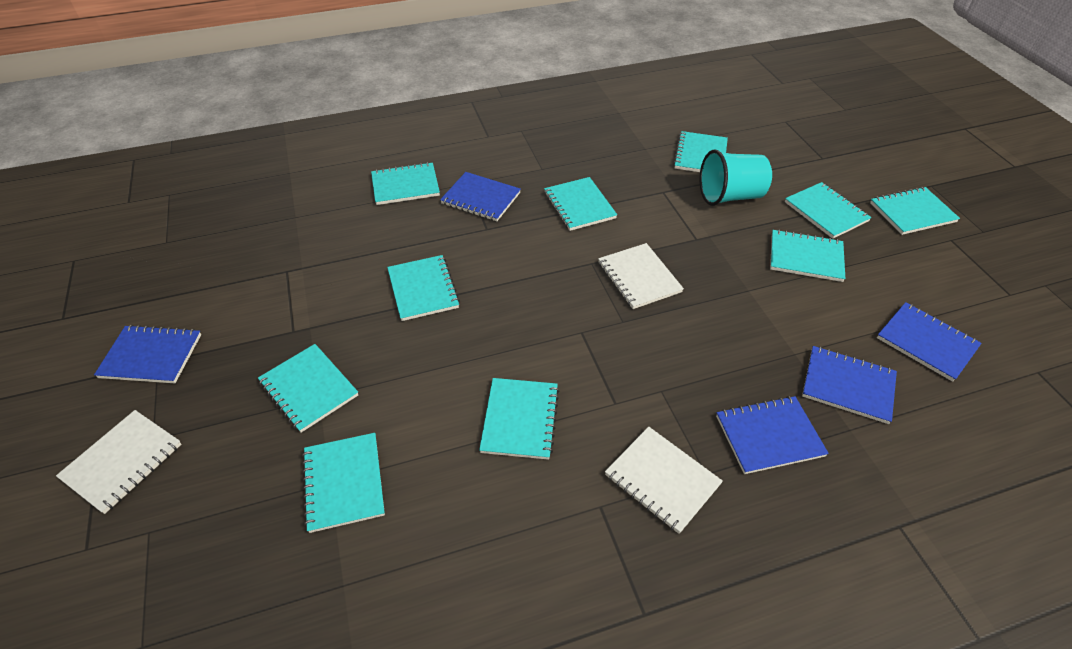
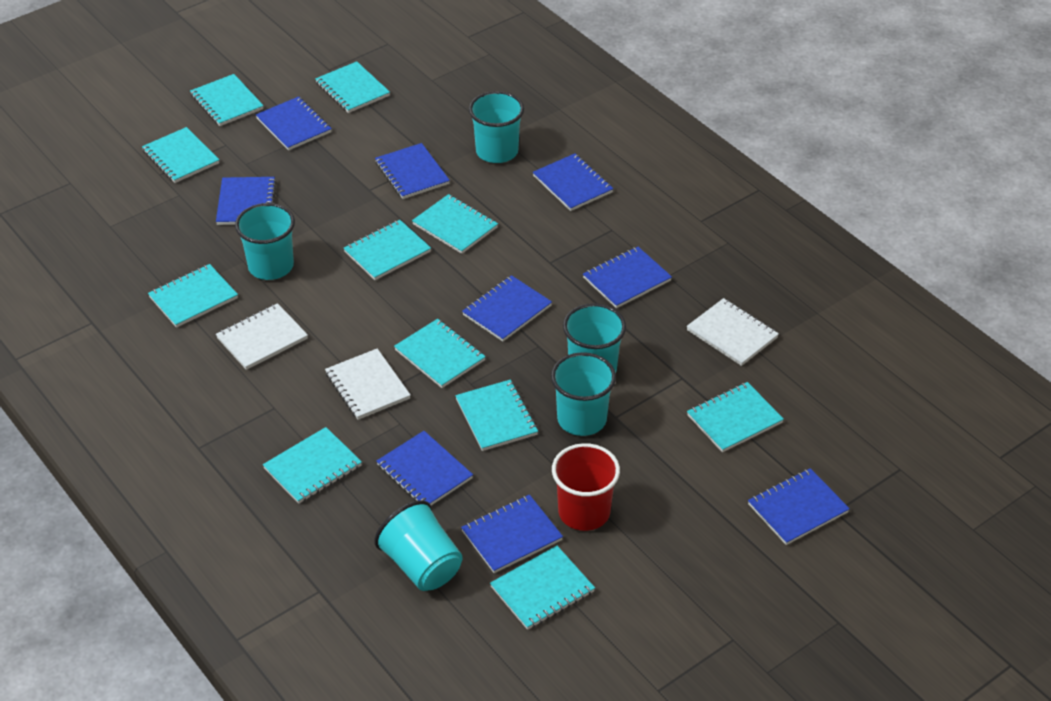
blue notebook: [94,325,201,383] [440,172,521,221] [716,396,829,474] [802,346,897,424] [877,302,982,382] = 5 -> [216,177,276,225] [256,97,332,150] [375,143,450,199] [377,431,473,505] [461,495,563,573] [462,275,552,342] [533,154,614,211] [583,247,672,308] [748,468,850,545] = 9
red cup: none = 0 -> [552,443,620,531] = 1
turquoise cup: [700,149,772,206] = 1 -> [235,203,295,280] [374,500,463,591] [469,91,524,163] [551,352,616,436] [563,303,626,373] = 5
turquoise notebook: [258,344,358,433] [302,433,385,533] [371,162,440,205] [387,255,460,321] [479,378,559,460] [544,177,617,231] [673,131,728,172] [770,229,846,282] [785,182,872,239] [870,187,960,235] = 10 -> [142,127,219,183] [148,264,238,328] [190,74,264,126] [263,427,362,504] [315,61,390,113] [344,220,431,280] [394,319,486,388] [412,194,498,254] [455,380,538,451] [490,546,595,630] [687,382,784,452] = 11

